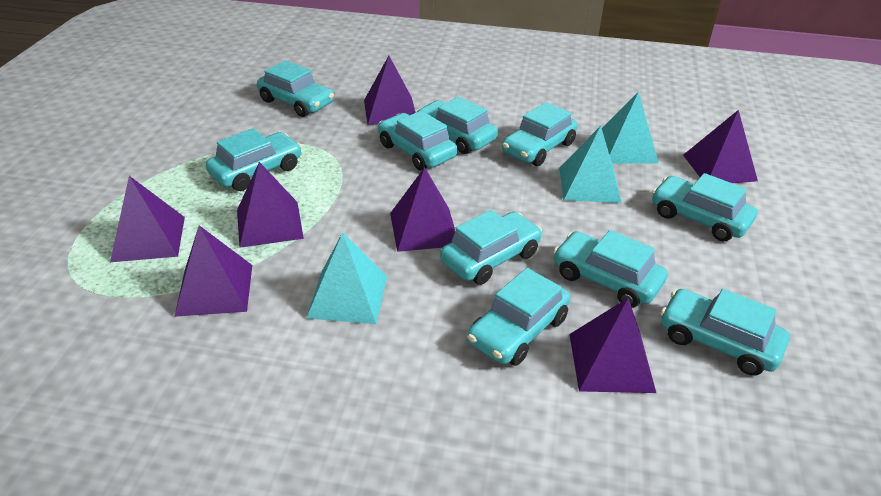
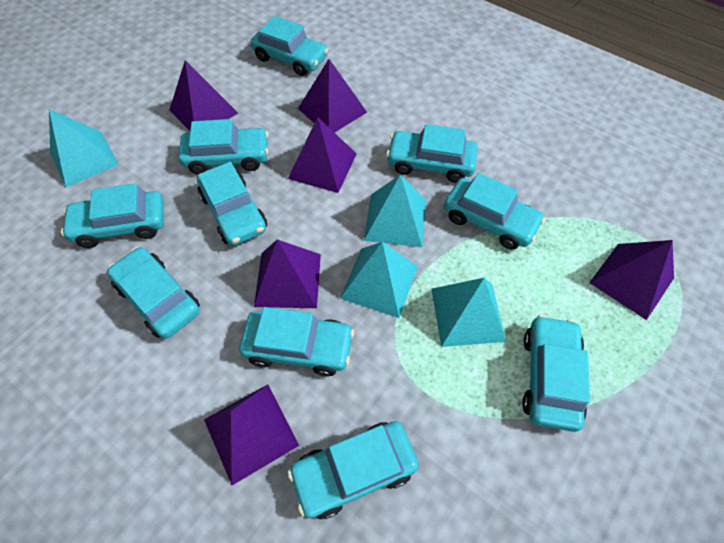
purple pyramid: [110,176,185,262] [174,225,252,317] [237,162,304,248] [364,56,415,125] [390,167,455,252] [569,298,656,393] [683,110,758,183] = 7 -> [169,60,238,131] [204,385,299,485] [254,239,321,308] [288,117,357,193] [298,59,367,133] [589,240,674,320] = 6
turquoise pyramid: [307,232,387,324] [559,126,622,203] [602,92,659,164] = 3 -> [49,109,119,187] [340,242,418,318] [364,174,426,247] [432,278,506,347] = 4

